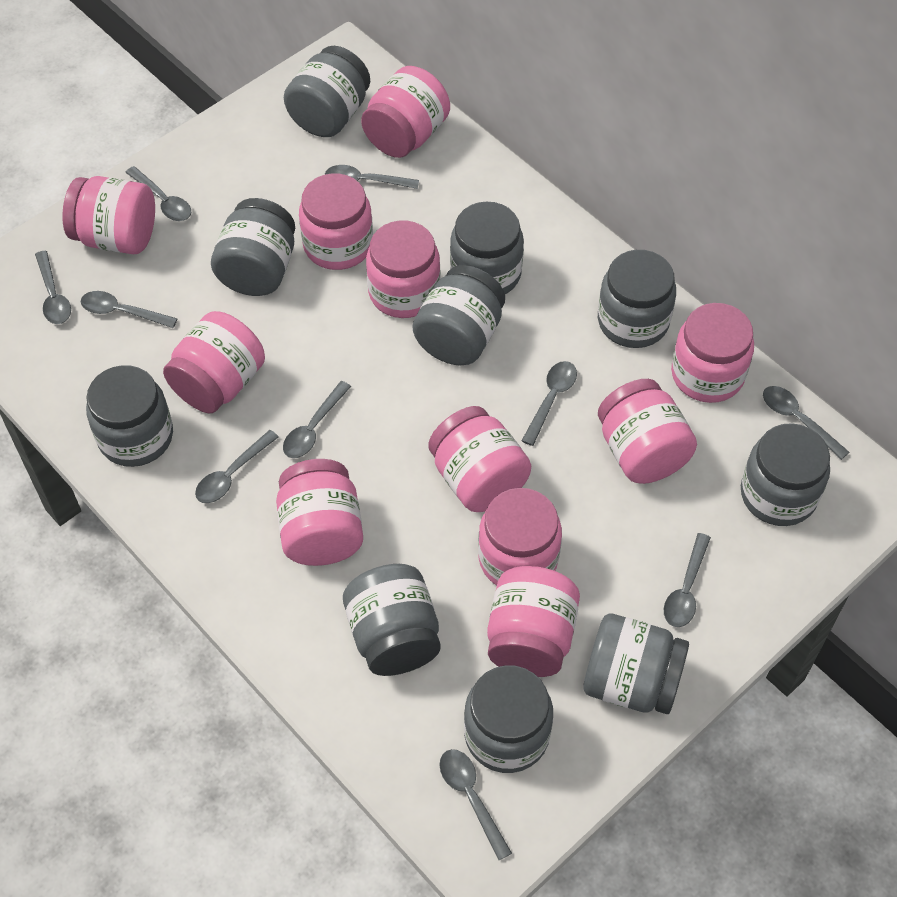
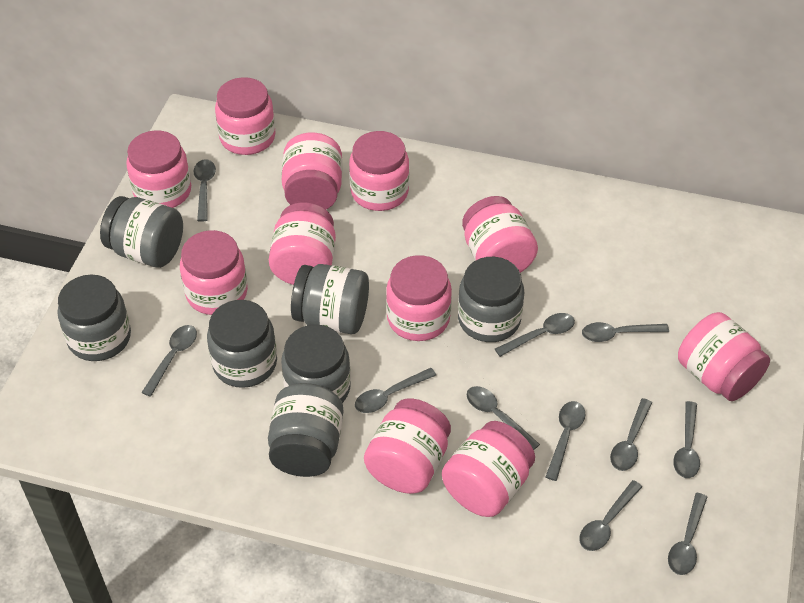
grey jar: [86,365,173,467] [211,198,295,296] [284,46,370,137] [343,564,441,676] [413,265,505,365] [450,202,524,294] [464,665,553,773] [583,614,689,714] [598,250,676,348] [741,423,830,526] = 10 -> [57,275,131,361] [100,196,183,268] [207,300,277,388] [268,383,343,477] [281,325,351,403] [291,264,369,334] [458,257,524,342] = 7
grey spoon: [35,251,71,324] [80,291,177,328] [125,166,191,221] [195,430,279,503] [283,381,351,458] [325,165,419,189] [439,749,512,860] [521,361,577,446] [664,533,711,627] [763,386,849,460] = 10 -> [141,325,197,397] [193,159,216,222] [355,368,436,413] [467,386,540,450] [495,313,575,357] [546,401,586,481] [579,480,642,551] [582,322,669,342] [610,398,652,471] [668,493,707,575] [673,401,700,478] = 11

